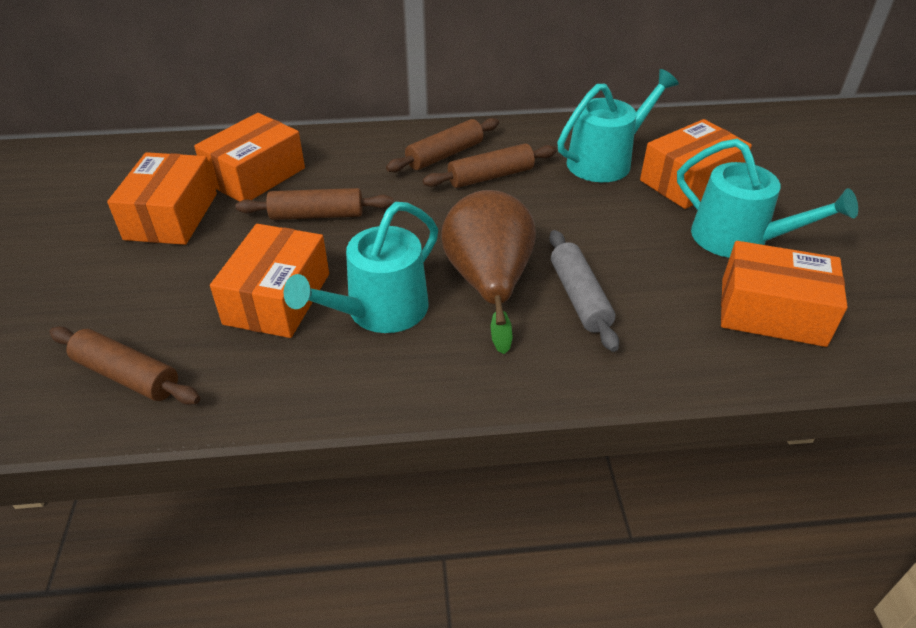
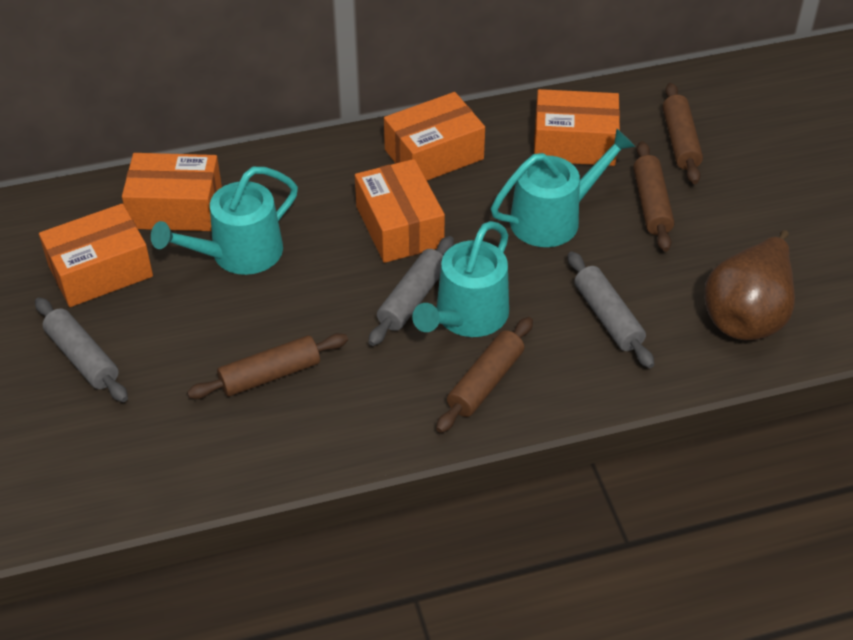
grey rolling pin: [549,230,619,352] = 1 -> [35,297,128,402] [368,236,454,346] [568,251,654,368] = 3

